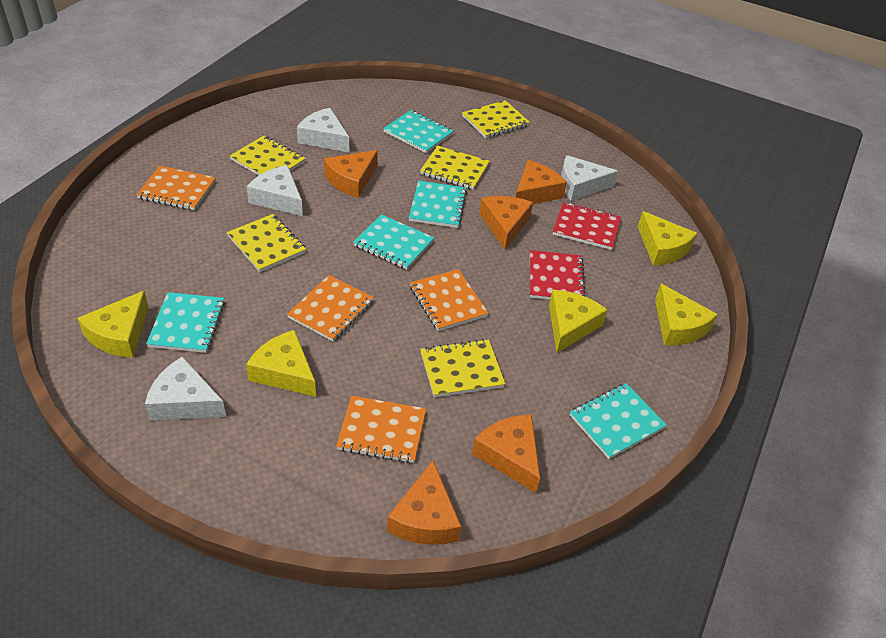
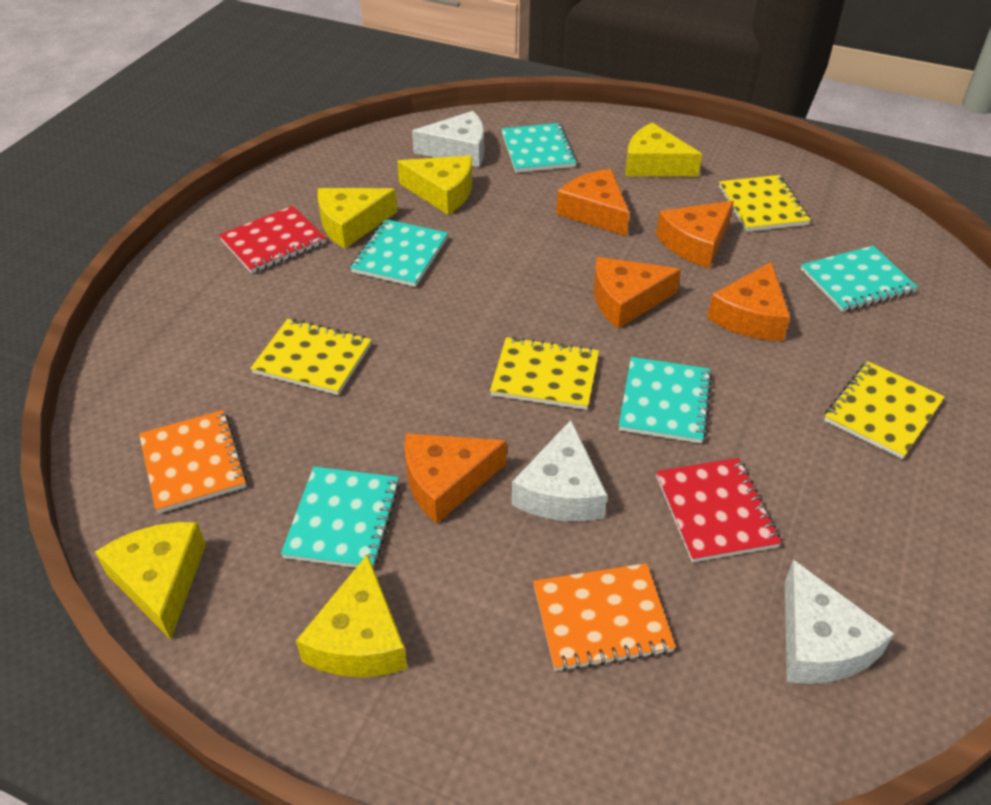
orange notebook: [136,166,216,210] [287,275,374,341] [336,396,426,463] [410,269,488,331] = 4 -> [139,410,247,513] [533,563,676,672] = 2
white cheese: [145,357,226,420] [247,165,303,216] [297,108,349,152] [561,155,618,201] = 4 -> [412,111,484,167] [512,420,607,521] [785,559,894,684] = 3
yellow notebook: [227,214,306,272] [230,136,305,175] [420,146,490,190] [420,339,505,397] [462,100,530,138] = 5 -> [250,319,372,395] [490,336,599,410] [719,175,811,232] [824,361,945,459] = 4

